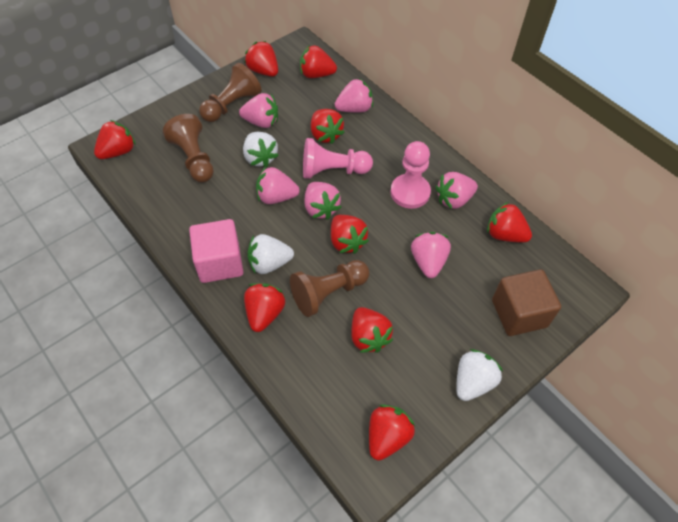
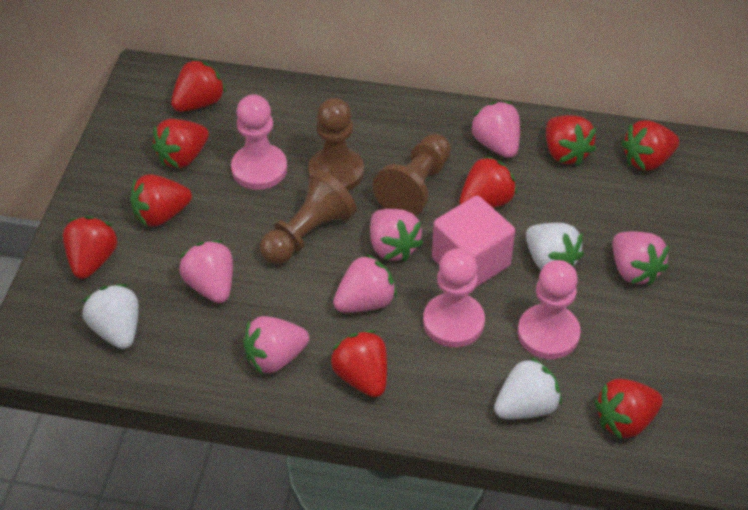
brown cube: [492,269,561,336] = 1 -> none = 0
pink pawn: [303,138,373,179] [390,141,431,209] = 2 -> [231,95,287,190] [423,248,485,347] [518,260,581,359] = 3

